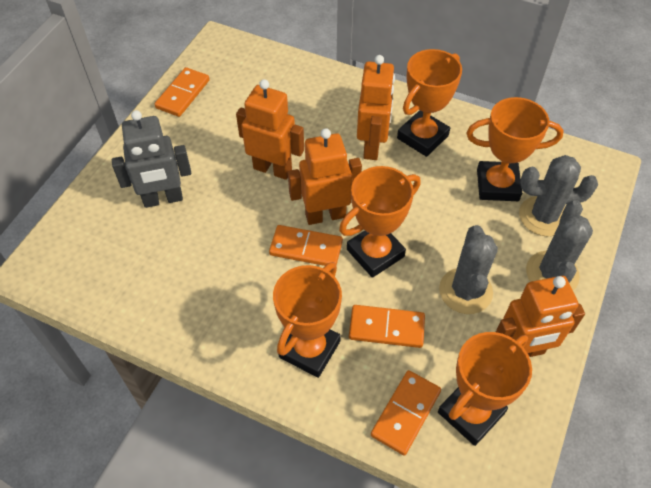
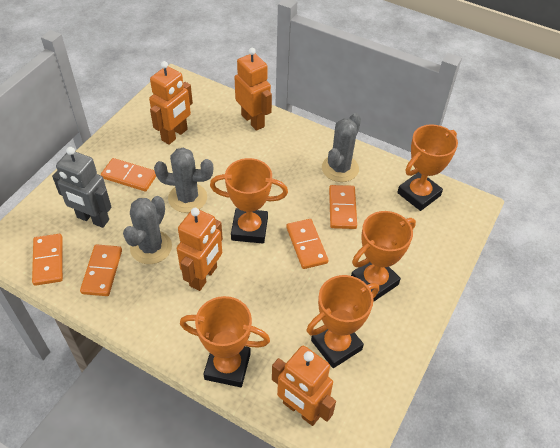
orange domino: [155,67,210,117] [269,225,343,266] [349,305,425,348] [371,370,441,456] = 4 -> [32,234,63,286] [80,244,122,296] [101,158,156,191] [286,219,328,269] [329,185,357,229] = 5

